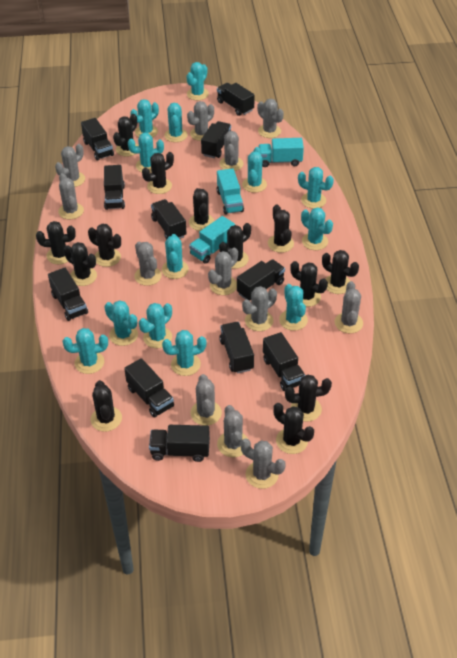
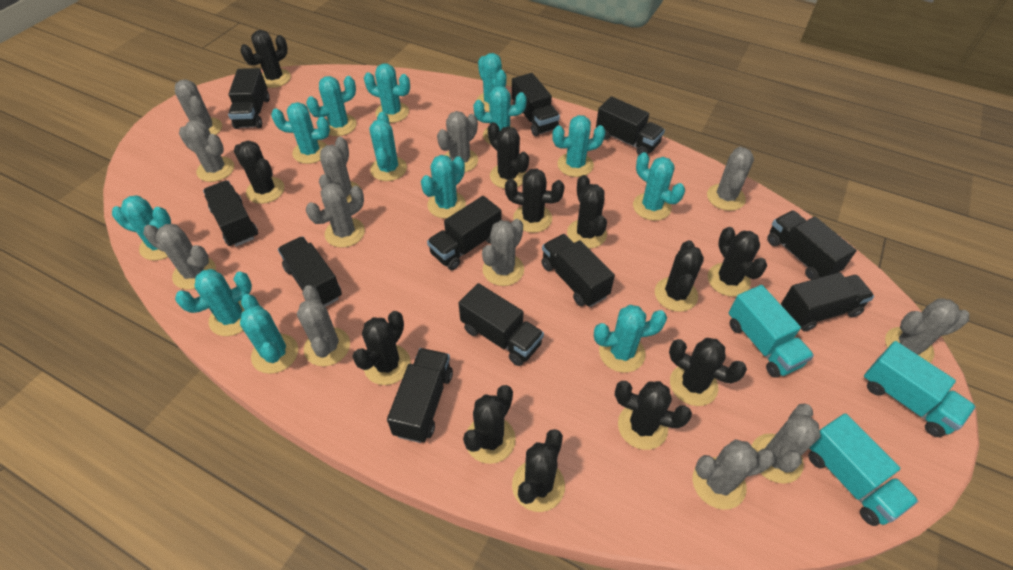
black cactus: [36,221,76,264] [64,242,97,286] [88,224,121,267] [91,380,122,432] [113,114,138,157] [142,152,174,194] [189,188,214,231] [219,223,251,269] [268,205,294,253] [273,403,314,454] [285,374,332,422] [290,261,328,307] [322,250,359,294] = 13 -> [234,140,284,204] [240,30,291,88] [352,311,411,385] [463,385,516,464] [488,122,529,189] [505,169,565,233] [512,429,565,512] [567,175,607,249] [615,381,692,450] [655,240,704,312] [669,338,747,406] [708,227,767,297] = 12

